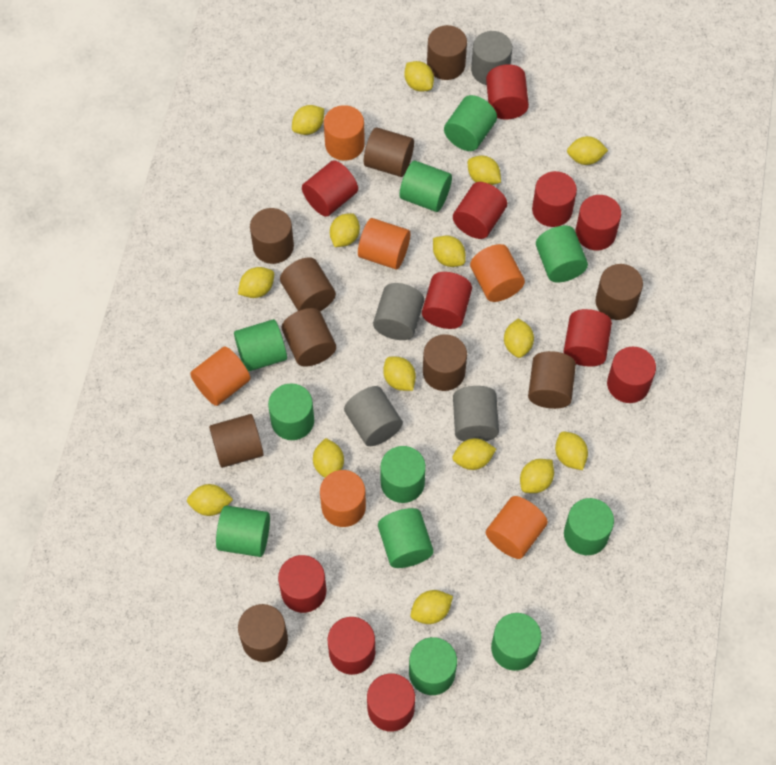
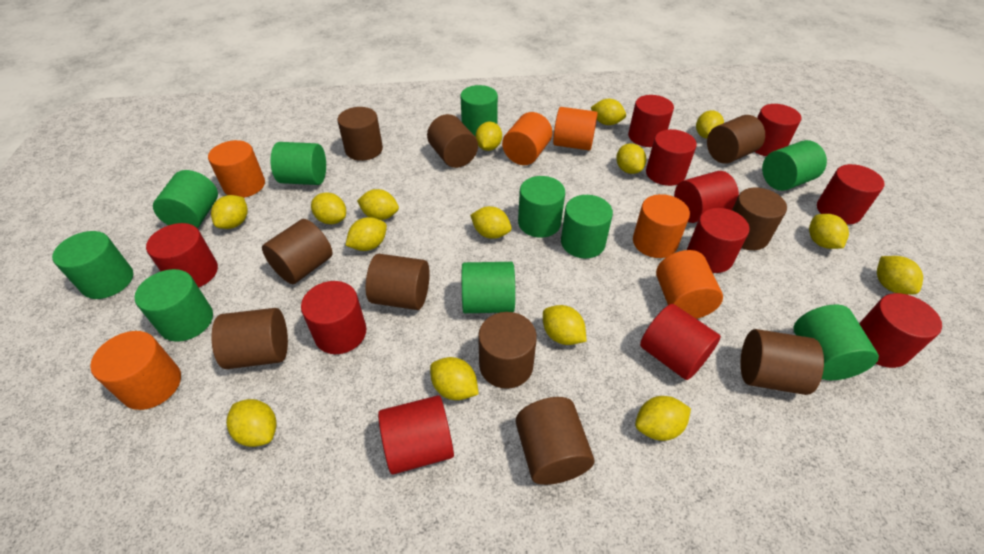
green cylinder: [216,505,270,557] [234,319,287,372] [268,383,314,440] [378,508,434,568] [380,446,426,503] [399,161,452,212] [409,637,457,695] [444,95,497,151] [491,613,542,671] [536,226,588,282] [564,498,614,555] = 11 -> [52,231,133,299] [134,269,213,342] [153,170,218,228] [270,142,326,185] [460,85,498,136] [462,262,515,313] [518,176,565,238] [561,195,613,258] [762,140,827,191] [794,305,879,380] = 10
grey cylinder: [344,386,403,446] [373,283,424,340] [453,386,499,441] [471,31,512,85] = 4 -> none = 0

